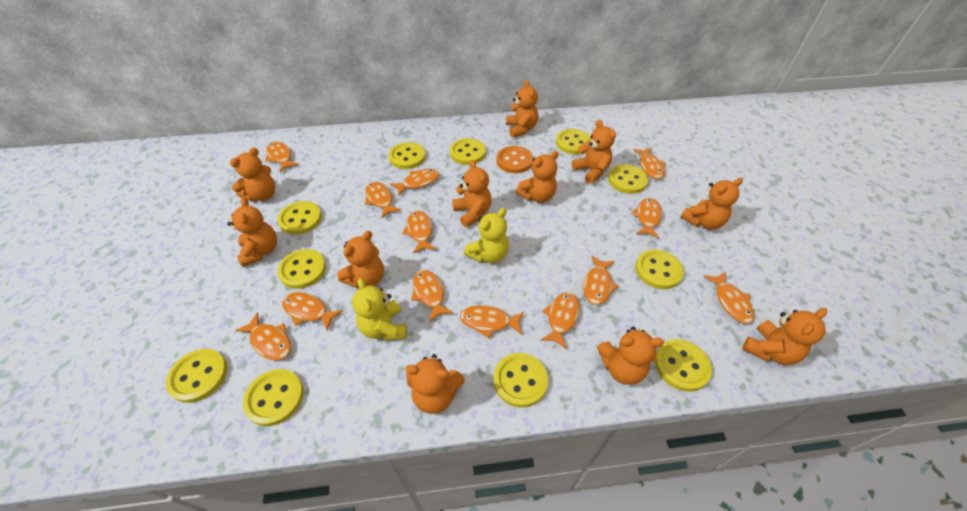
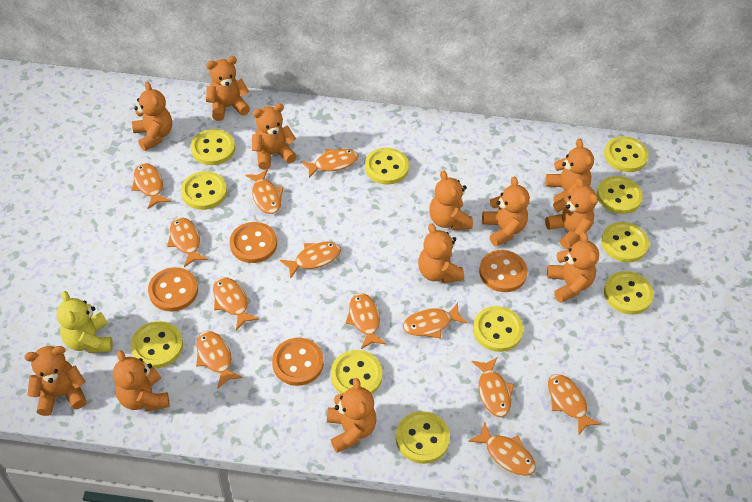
orange button: [496,146,533,173] = 1 -> [148,267,198,312] [230,222,277,263] [272,338,324,386] [479,250,528,292] = 4
orange fish: [235,312,291,360] [265,142,299,172] [282,292,343,331] [365,182,401,218] [390,169,439,196] [402,211,436,254] [411,270,453,322] [460,305,524,338] [541,292,580,349] [583,256,618,305] [631,198,662,239] [633,148,666,179] [704,272,754,324] = 13 -> [131,163,171,209] [167,217,208,267] [196,331,243,388] [213,277,259,330] [245,169,284,214] [280,242,341,279] [301,149,358,178] [345,293,387,349] [403,303,468,339] [468,421,536,476] [472,358,514,417] [548,374,602,435] = 12
orange teddy bear: [227,197,277,267] [230,147,275,201] [337,231,384,288] [405,354,465,414] [452,160,491,227] [506,80,538,138] [515,151,559,203] [572,120,616,183] [597,327,664,385] [681,177,743,230] [742,308,827,365] = 11 -> [24,346,87,416] [113,350,170,411] [132,82,172,151] [206,56,250,121] [252,103,297,170] [327,378,376,453] [418,223,464,283] [429,170,473,230] [482,176,530,246] [545,139,594,203] [545,178,598,249] [547,232,599,303] = 12
yellow teddy bear: [352,278,407,341] [464,208,509,263] = 2 -> [56,291,113,353] = 1

